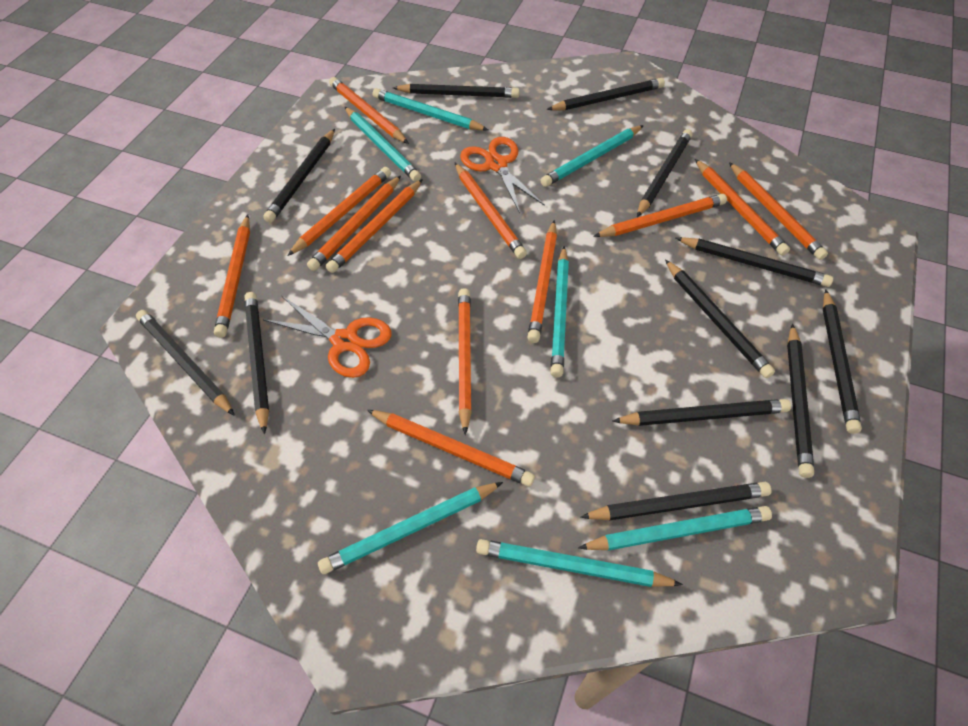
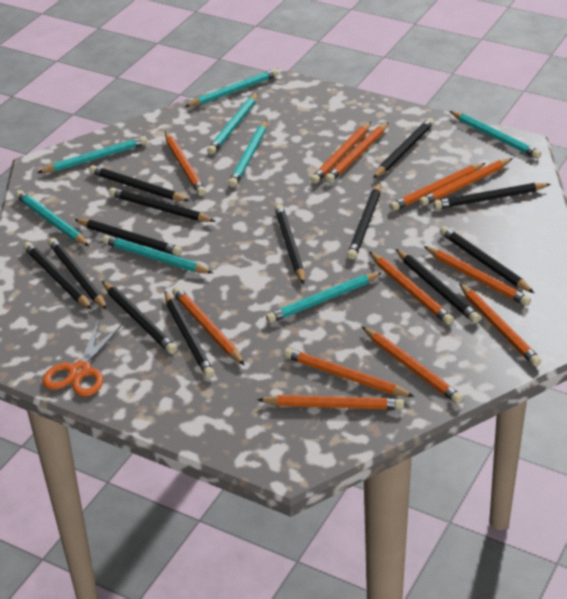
black pencil: [136,310,235,416] [245,292,269,434] [263,129,335,223] [393,84,520,98] [547,78,665,110] [581,482,771,520] [612,399,791,426] [637,129,692,217] [665,259,775,378] [676,237,833,287] [787,324,814,478] [823,289,862,434] = 12 -> [23,242,92,309] [48,238,107,310] [74,219,182,256] [89,165,189,201] [102,281,177,354] [109,188,216,222] [165,291,215,378] [275,204,305,284] [347,183,381,260] [373,118,434,179] [396,249,480,323] [433,183,551,210] [440,226,534,293] = 13
orange scissors: [263,296,392,378] [460,137,545,213] = 2 -> [42,319,123,397] = 1
turquoise pencil: [318,482,503,574] [345,107,421,182] [372,88,488,131] [476,539,683,587] [541,125,644,187] [551,246,569,377] [578,506,772,551] = 7 -> [15,190,89,246] [37,136,148,173] [102,235,213,273] [184,68,279,107] [207,93,258,155] [228,120,267,187] [266,272,383,323] [449,111,542,159] = 8

